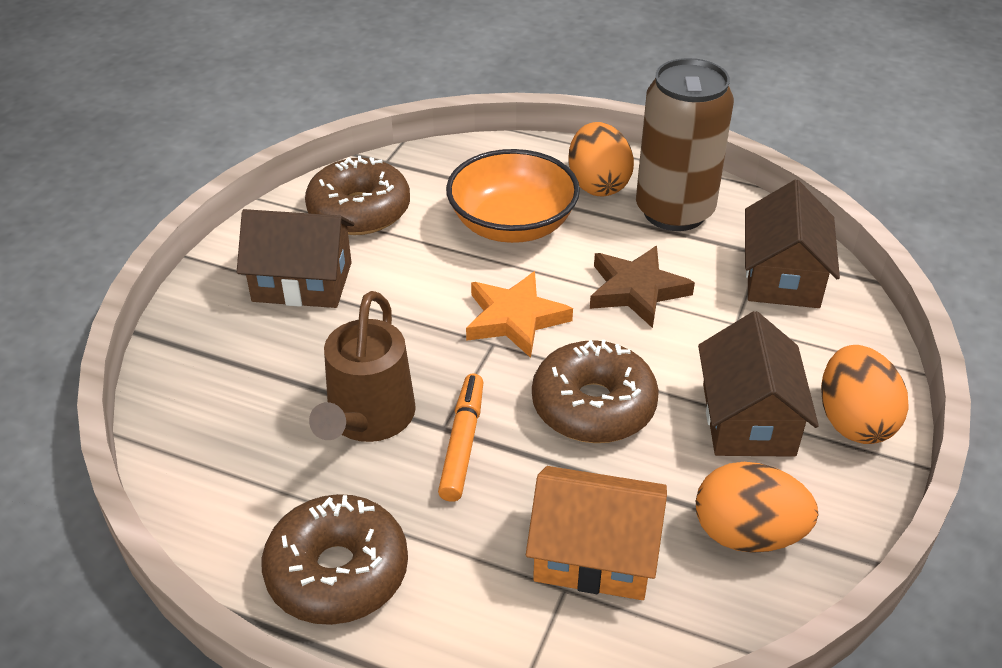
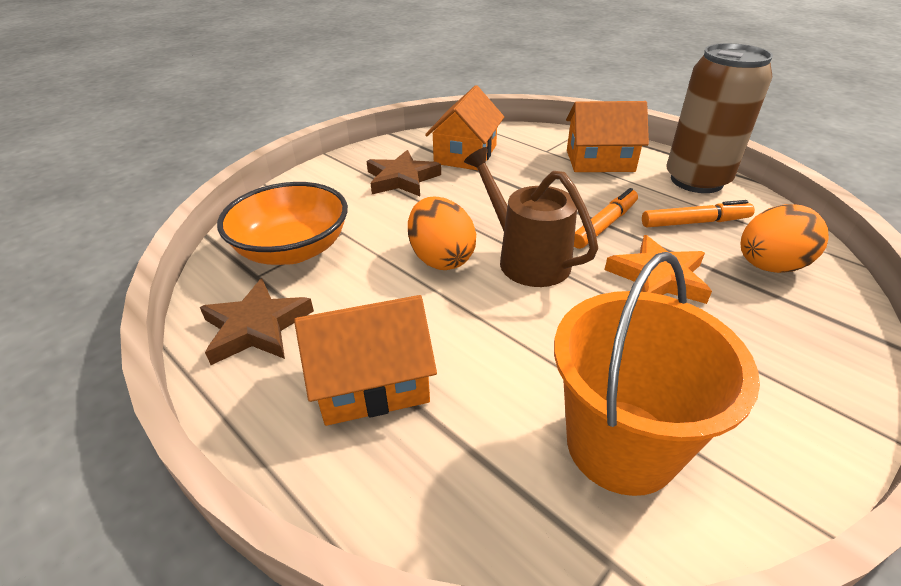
brown donut: [262,494,408,625] [305,156,410,235] [532,340,659,443] = 3 -> none = 0
brown house: [237,209,354,308] [698,311,819,457] [745,180,840,308] = 3 -> none = 0
brown star: [590,246,695,328] = 1 -> [200,278,314,365] [366,150,441,196] = 2
orange bucket: none = 0 -> [554,252,760,496] = 1
orange egg: [569,122,634,196] [696,462,818,553] [821,345,908,444] = 3 -> [408,197,476,270] [740,204,829,273] = 2
orange house: [526,466,667,600] = 1 -> [294,295,437,426] [425,85,504,170] [566,101,649,172] = 3
orange marker: [438,374,483,502] = 1 -> [574,188,638,249] [642,200,755,227] = 2

